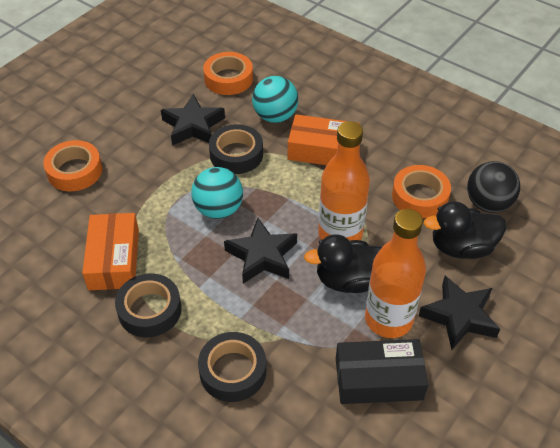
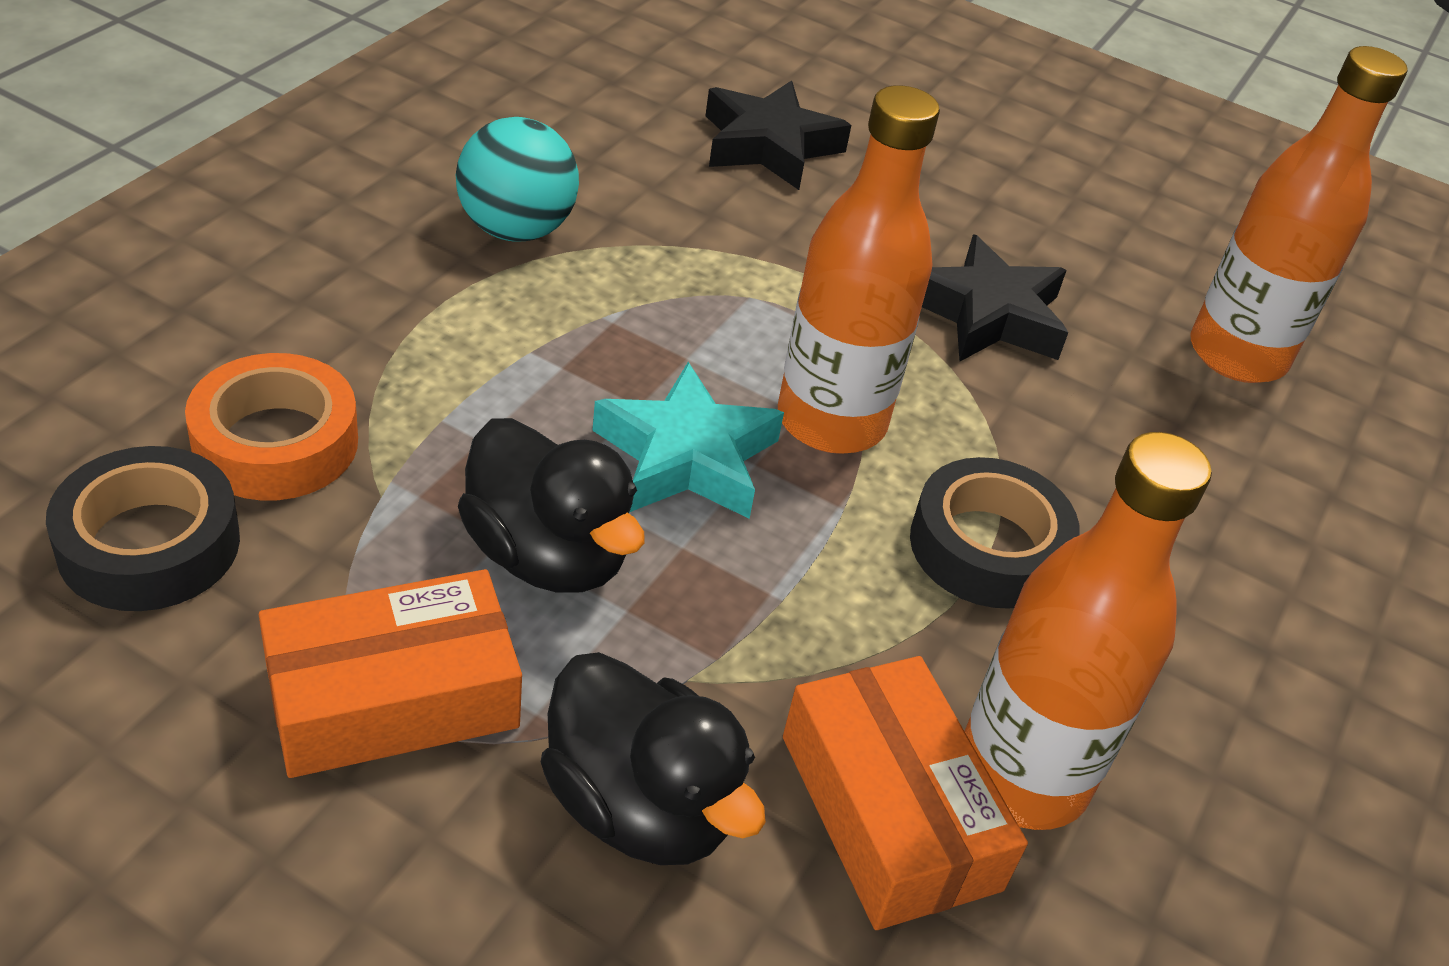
black ball: [467,161,520,213] = 1 -> none = 0
black box: [336,339,428,404] = 1 -> none = 0
black star: [161,94,225,146] [224,218,297,284] [419,276,500,350] = 3 -> [705,81,851,190] [922,235,1069,361] = 2
black tape: [115,273,182,337] [198,332,266,402] [209,124,263,174] = 3 -> [46,446,240,611] [910,457,1080,609] = 2
orange bottle: [318,121,370,241] [365,209,426,338] = 2 -> [778,85,940,454] [965,432,1212,830] [1191,46,1408,383] = 3
orange tape: [43,140,102,191] [203,52,253,95] [392,165,451,218] = 3 -> [185,353,358,500] = 1
turquoise ball: [191,167,243,219] [252,76,298,123] = 2 -> [456,117,579,242] = 1
turquoise star: none = 0 -> [592,362,784,519] = 1

